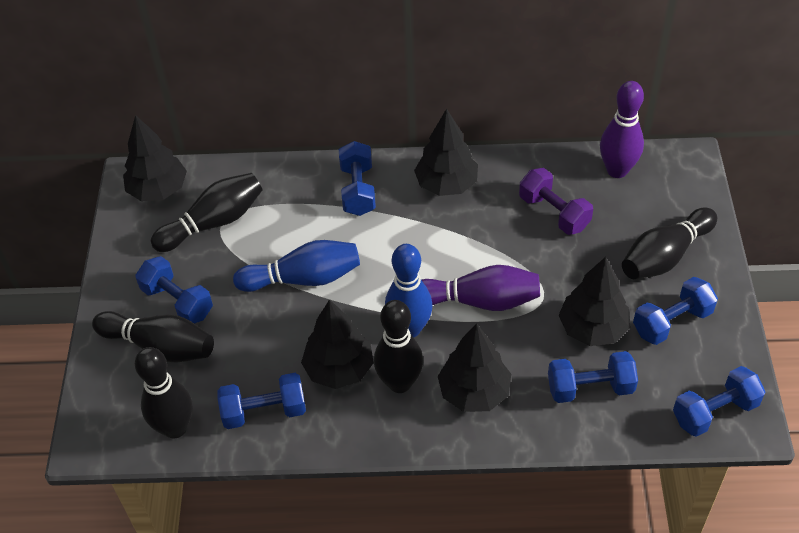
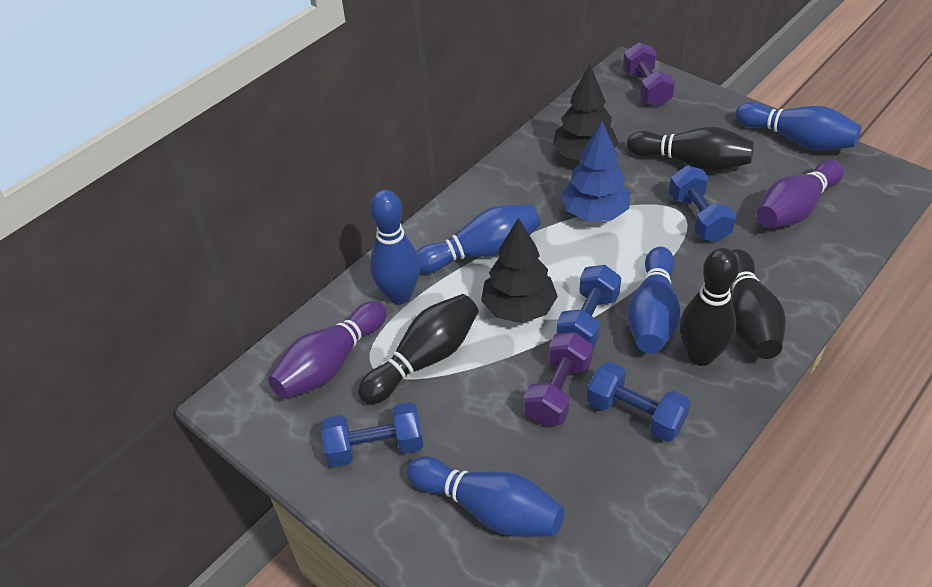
black bowling pin: [92,311,214,363] [135,347,193,439] [151,173,263,252] [374,300,423,393] [622,208,717,279] = 5 -> [358,294,479,404] [627,127,754,172] [680,248,739,366] [731,249,786,359] = 4
black tree: [123,115,187,201] [301,299,374,389] [414,109,478,196] [438,324,511,412] [559,257,630,346] = 5 -> [481,217,558,323] [553,65,619,161] = 2
blue bowling pin: [233,240,360,292] [385,244,433,338] = 2 -> [370,190,420,304] [407,457,564,537] [416,204,541,274] [627,247,681,353] [736,102,861,151] = 5
blue dumbbell: [136,256,213,324] [217,373,306,429] [339,141,376,216] [548,351,638,403] [633,277,718,345] [673,366,765,437] = 6 -> [321,402,423,467] [556,265,621,348] [587,361,691,442] [669,166,736,242] = 4
blue tree: none = 0 -> [561,122,630,221] = 1
purple dumbbell: [519,168,593,235] = 1 -> [524,332,593,426] [623,42,675,107] = 2

